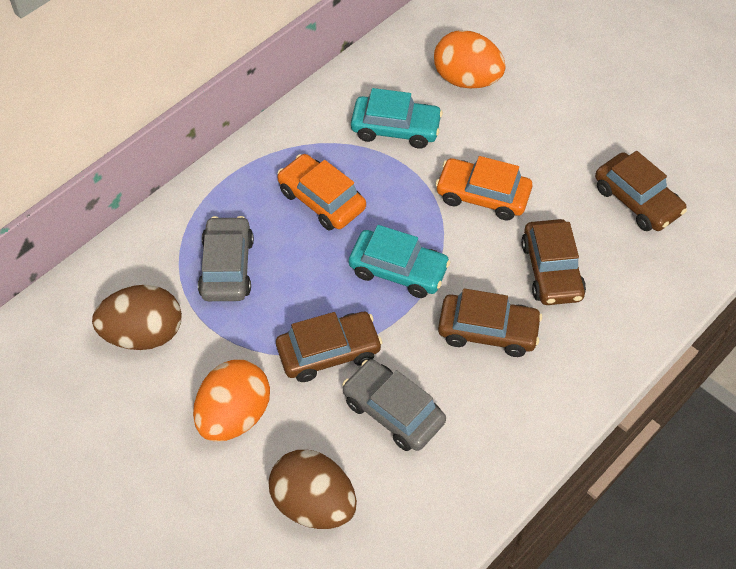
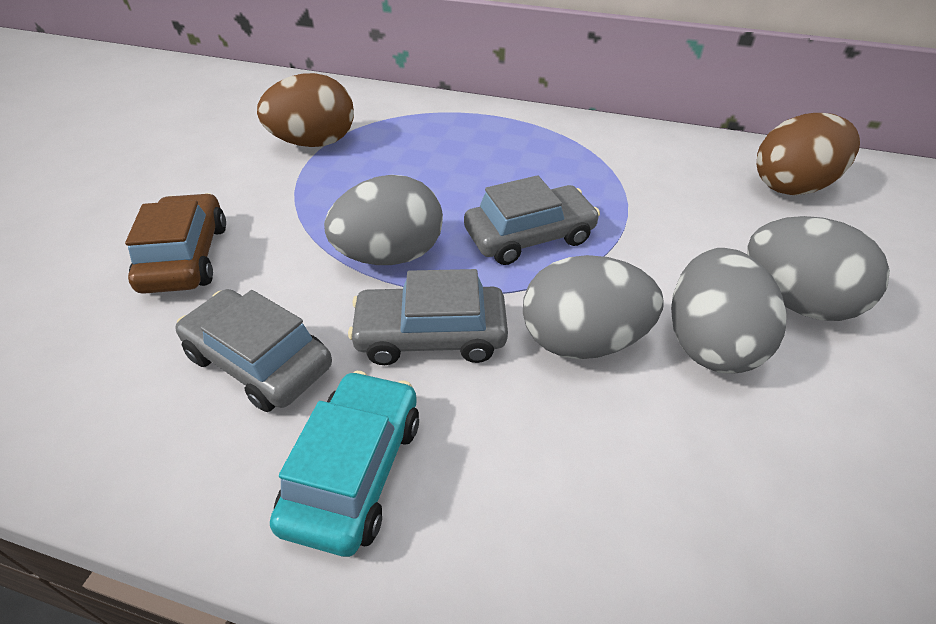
brown car: [276,312,382,382] [438,288,542,357] [521,219,586,305] [595,151,687,231] = 4 -> [125,193,226,294] = 1
grey car: [198,216,254,301] [342,359,446,451] = 2 -> [175,289,332,412] [348,269,508,365] [464,175,600,265] = 3
grey egg: none = 0 -> [324,175,443,265] [523,255,664,359] [671,248,787,374] [747,216,890,321] = 4
orange car: [277,154,366,231] [435,156,532,221] = 2 -> none = 0
orange egg: [193,360,270,442] [434,30,505,88] = 2 -> none = 0
turquoise car: [349,225,450,298] [351,88,443,149] = 2 -> [270,371,419,557] = 1

